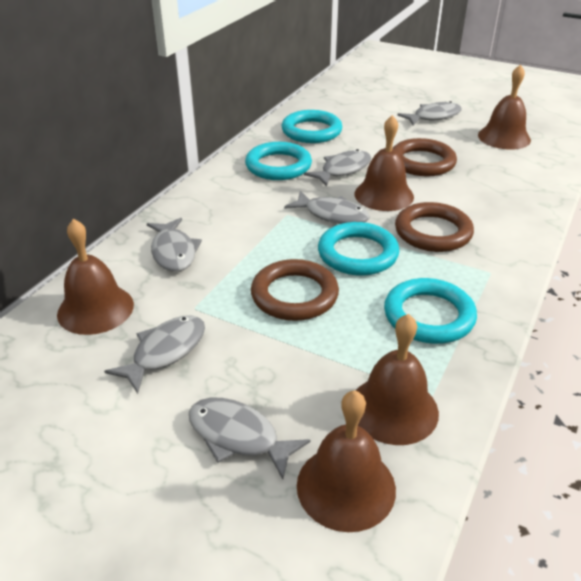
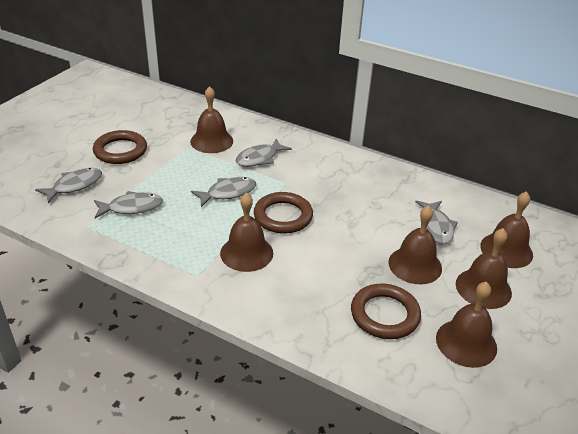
brown bell: [57,219,134,335] [297,390,396,532] [354,115,414,211] [356,314,439,445] [478,64,531,150] = 5 -> [190,86,233,153] [220,193,273,272] [388,205,442,284] [436,282,497,368] [456,228,512,309] [480,191,533,268] = 6
grey fish: [104,315,205,394] [147,218,202,272] [189,398,310,479] [284,191,370,224] [304,149,371,187] [397,101,462,126] = 6 -> [35,168,102,203] [94,191,163,218] [191,177,256,207] [236,139,292,167] [415,201,458,244] = 5
turquoise ring: [245,142,312,180] [282,110,342,143] [318,222,399,276] [384,278,477,344] = 4 -> none = 0

